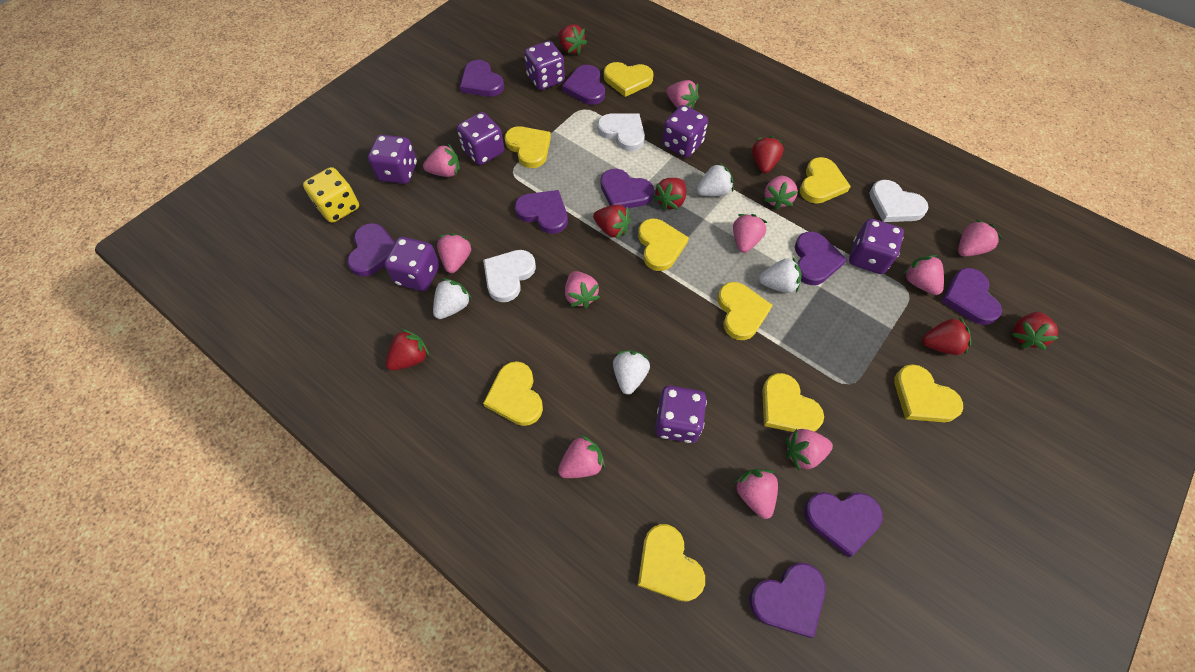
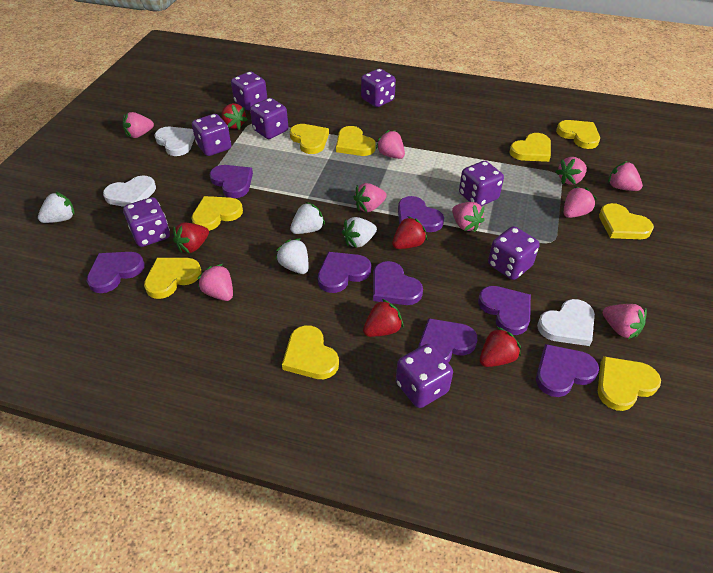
pink strawberry: [423,144,460,177] [437,233,472,273] [558,435,605,478] [565,271,600,308] [667,80,699,109] [733,214,768,253] [734,469,778,519] [764,176,798,210] [786,429,833,470] [903,255,944,295] [958,219,1002,257] = 11 -> [123,112,154,138] [197,264,233,301] [353,183,387,212] [376,130,405,159] [452,202,485,232] [556,157,587,185] [564,186,597,218] [603,304,647,339] [608,161,643,191] = 9
purple dice: [368,135,417,184] [385,237,439,291] [457,112,504,165] [524,41,565,90] [655,385,707,443] [662,105,708,158] [849,219,904,274] = 7 -> [123,197,170,247] [192,114,231,156] [231,71,267,110] [250,98,288,139] [361,69,396,107] [396,344,453,408] [459,161,504,206] [488,226,540,280] = 8
purple heart: [347,223,395,277] [460,60,504,97] [515,190,568,234] [562,65,605,105] [601,169,654,208] [749,563,825,638] [795,232,847,285] [804,492,882,557] [941,268,1002,325] = 9 -> [87,252,145,293] [210,165,253,198] [318,252,371,293] [373,261,423,305] [398,196,444,232] [418,318,477,363] [478,286,531,335] [536,344,599,397] = 8
red strawberry: [386,329,429,371] [558,24,587,55] [593,205,631,239] [653,178,686,210] [752,136,785,173] [922,317,971,355] [1012,312,1059,350] = 7 -> [173,223,209,253] [221,103,248,130] [363,299,404,337] [392,216,427,249] [480,326,521,367] = 5
yellow dice: [303,167,359,223] = 1 -> none = 0

